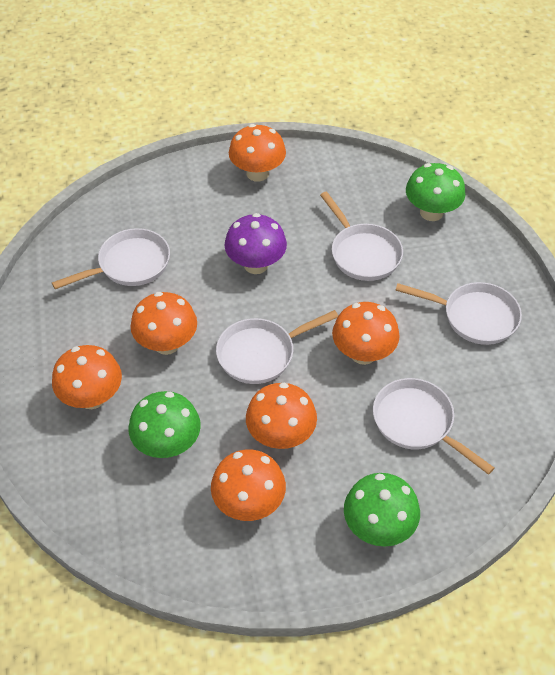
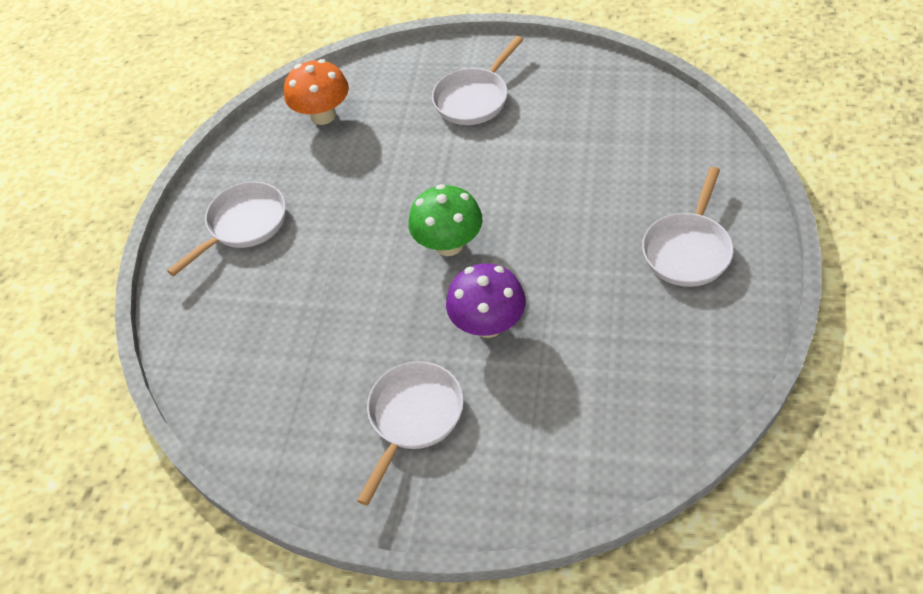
green mushroom: [129,391,201,458] [344,473,420,546] [406,163,465,221] = 3 -> [408,184,483,256] = 1
orange mushroom: [52,345,122,409] [131,292,197,355] [211,449,286,521] [229,124,286,182] [246,383,317,449] [332,302,400,365] = 6 -> [284,59,349,125] = 1
white pan: [52,228,170,289] [216,310,338,384] [320,192,403,281] [373,378,494,475] [395,282,522,345] = 5 -> [167,182,286,276] [357,361,464,506] [432,36,524,125] [642,167,734,287] = 4

